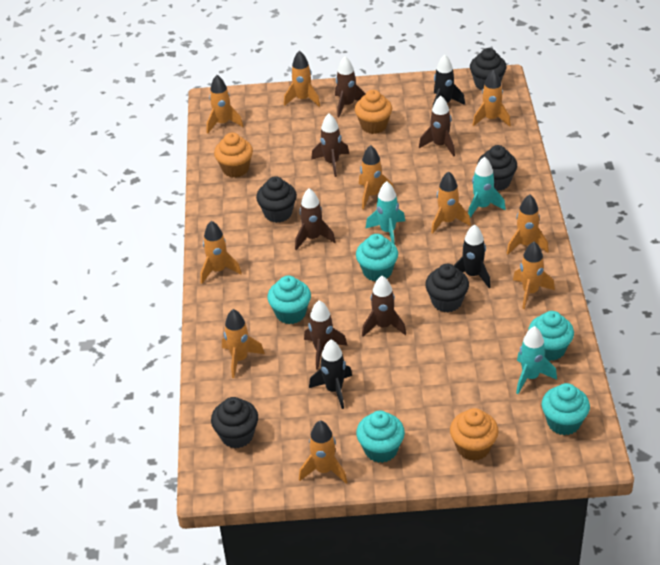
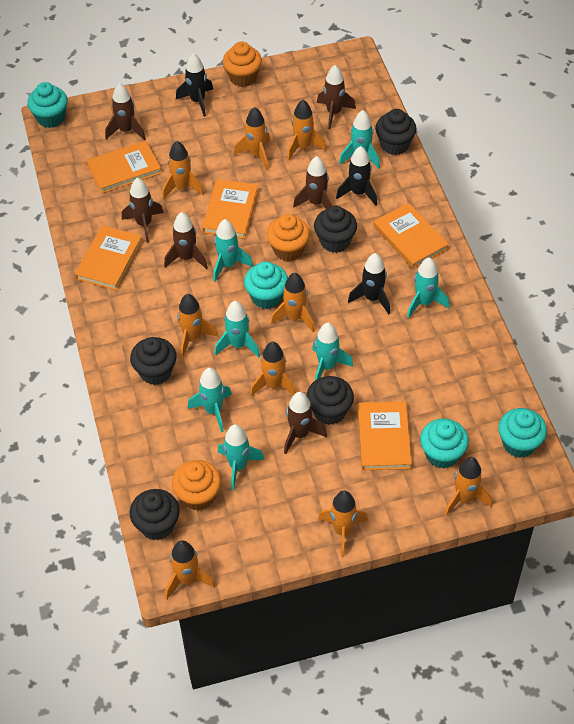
orange book: none = 0 -> [75,225,142,290] [86,141,162,194] [202,179,258,239] [358,401,412,470] [374,203,449,269] = 5
orange rocket: [200,221,242,284] [206,75,243,134] [222,309,265,378] [284,51,320,107] [299,420,347,483] [359,145,394,209] [431,171,471,234] [472,70,511,127] [506,194,549,255] [513,241,555,309] = 10 -> [162,141,204,199] [165,540,215,599] [177,294,218,358] [234,107,270,170] [250,342,296,396] [271,273,314,332] [287,100,326,160] [318,491,368,557] [444,457,492,516] = 9
turquoise cupcake: [267,275,311,324] [356,234,398,281] [356,411,405,463] [528,311,574,361] [542,383,590,435] = 5 -> [27,82,68,128] [244,262,288,309] [420,419,469,468] [498,408,547,458] = 4
turquoise rocket: [365,181,405,244] [468,157,506,218] [516,326,557,394] = 3 -> [187,368,232,432] [213,219,253,282] [215,301,260,357] [218,424,265,490] [312,323,353,380] [339,110,380,169] [407,257,449,318] = 7

